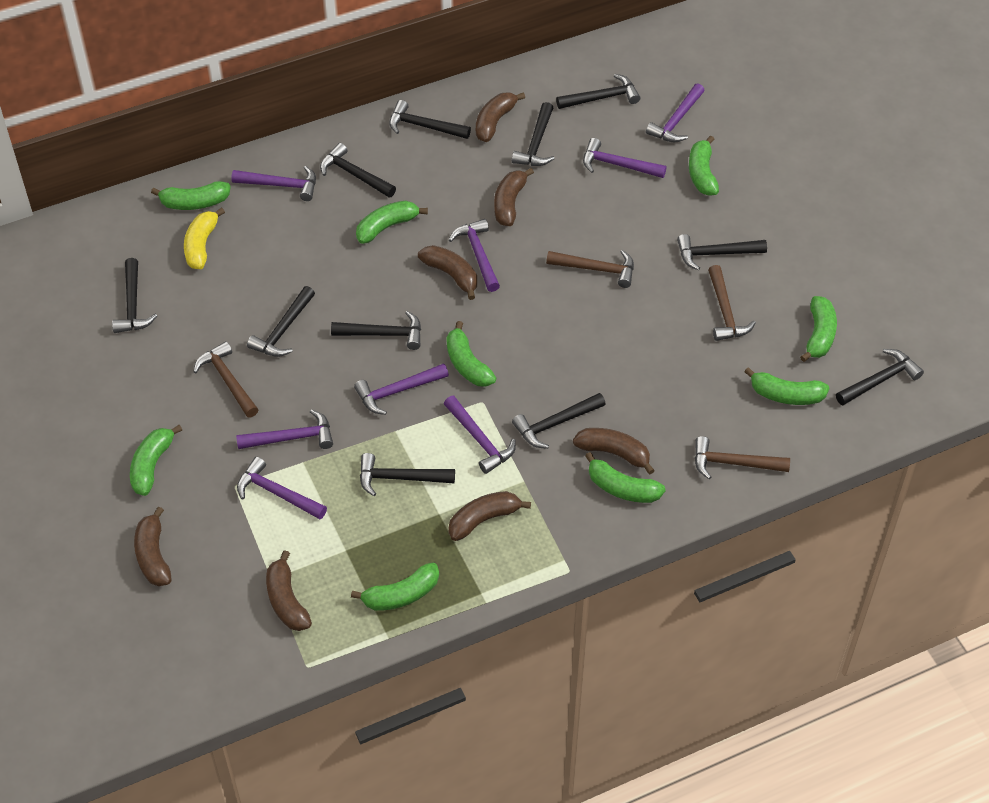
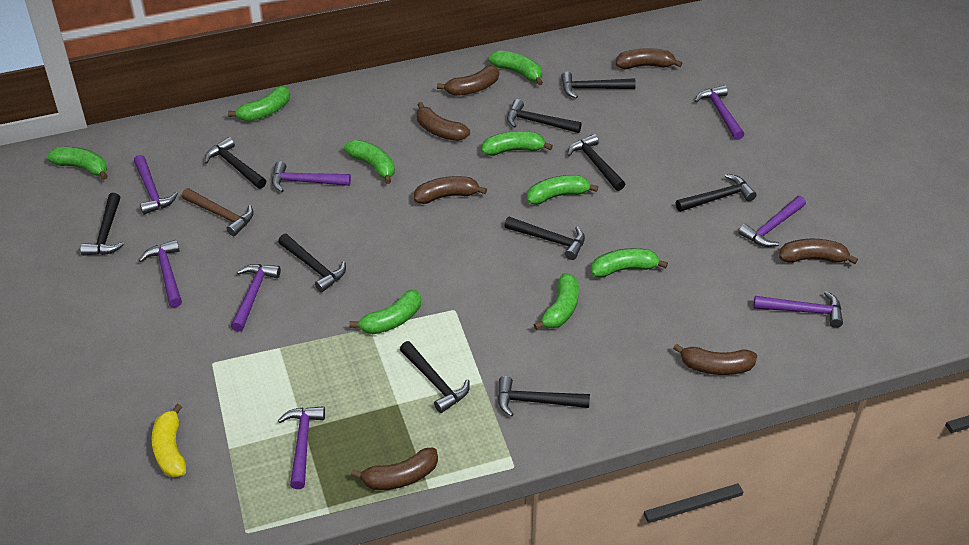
black hammer: [112,258,157,333] [247,286,315,357] [320,143,396,198] [331,311,421,350] [360,453,455,496] [389,100,471,139] [512,102,555,166] [512,393,605,449] [556,74,640,109] [677,234,767,271] [836,349,924,405] = 11 -> [80,193,124,256] [205,137,266,189] [278,234,346,292] [400,341,470,413] [498,376,590,417] [504,217,585,260] [507,99,582,133] [561,72,636,99] [567,134,625,191] [676,174,757,212] = 10
brown hammer: [193,341,259,417] [546,250,634,288] [695,436,790,479] [708,265,756,341] = 4 -> [182,188,254,236] = 1

